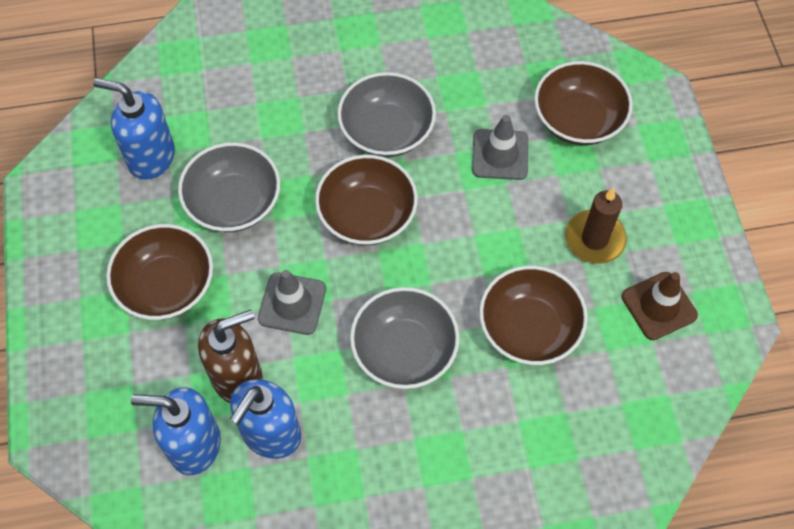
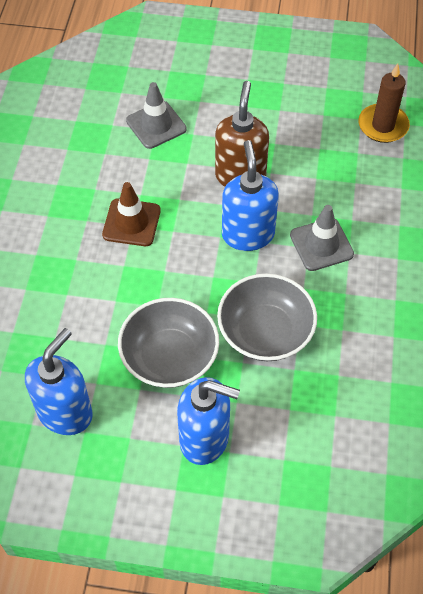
brown bowl: [106,224,213,320] [315,155,418,245] [479,265,588,365] [534,61,633,145] = 4 -> none = 0
grey bowl: [178,142,280,232] [337,72,436,157] [350,287,460,389] = 3 -> [118,298,219,388] [217,273,317,361] = 2

